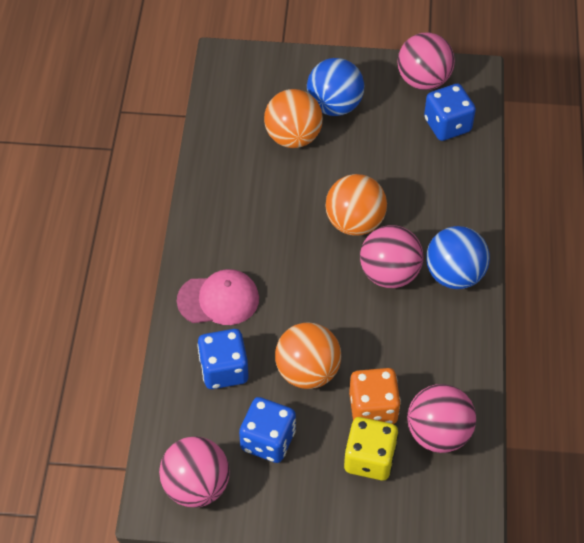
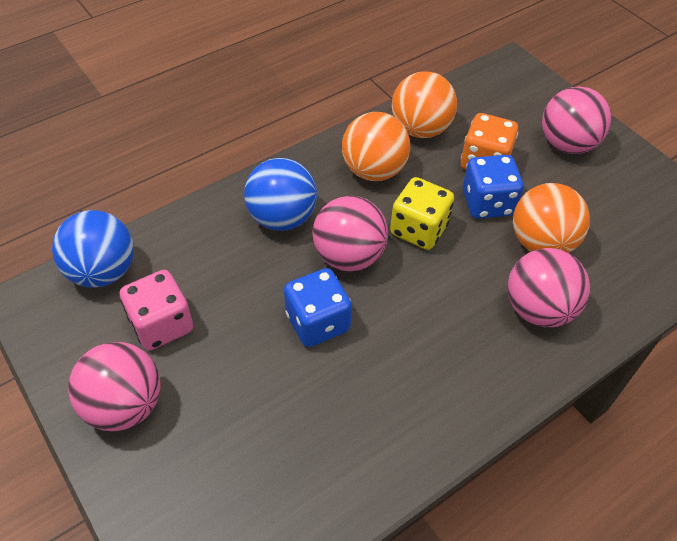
blue dice: [197,329,249,389] [239,397,296,463] [424,84,476,141] = 3 -> [284,268,352,347] [463,155,523,219] = 2
pink cap: [177,269,259,325] = 1 -> none = 0
pink dice: none = 0 -> [120,270,193,350] = 1

